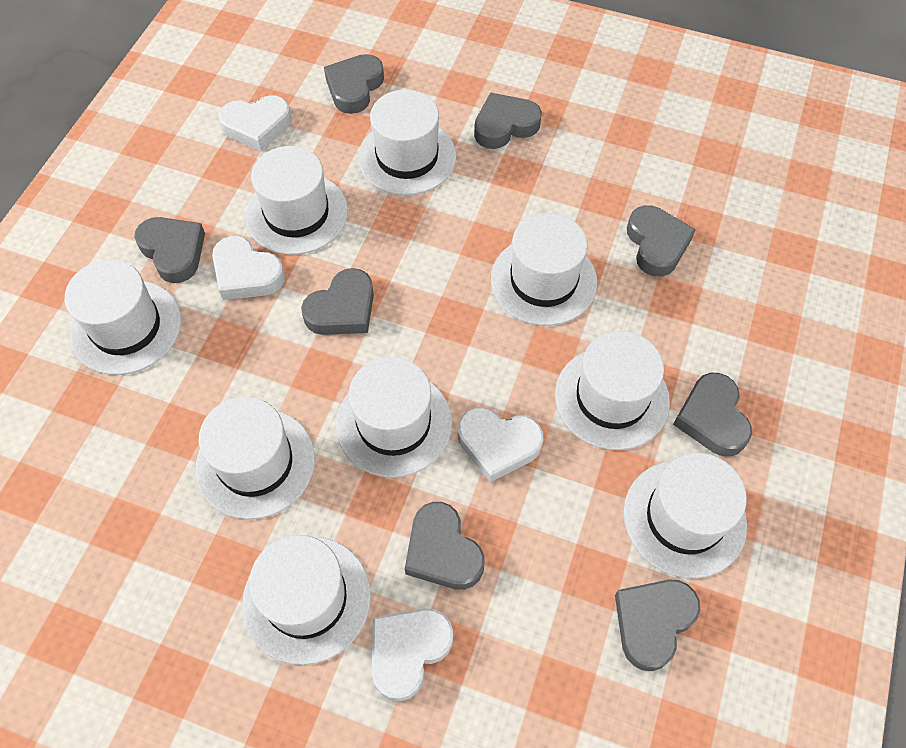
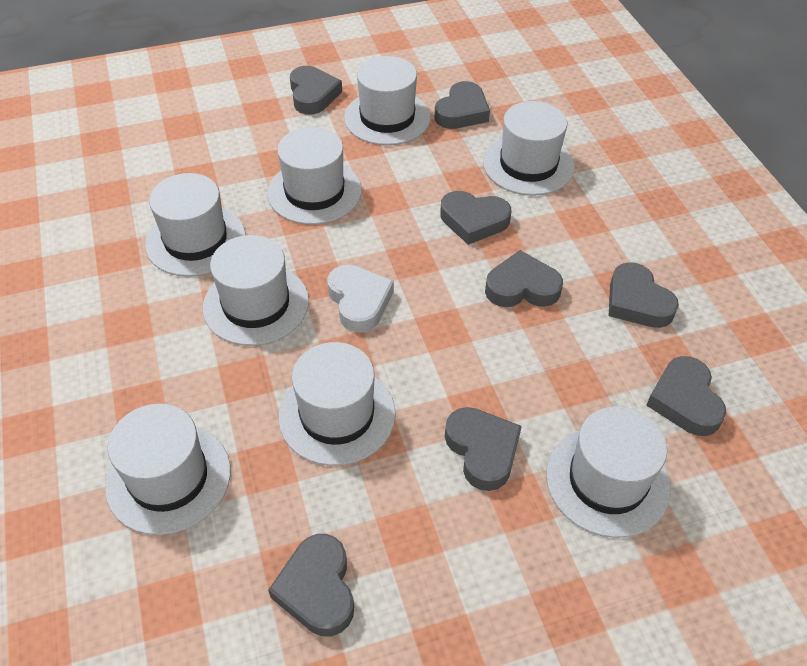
white hat: [65,260,181,375] [195,397,315,520] [242,535,371,665] [245,146,348,255] [336,357,452,478] [358,90,456,195] [491,213,597,326] [555,331,670,450] [623,453,747,578] = 9 -> [105,404,231,535] [145,173,246,277] [203,235,309,346] [267,127,362,225] [278,342,396,466] [344,56,431,145] [483,101,575,196] [546,406,671,538] = 8
white heart: [212,236,285,300] [219,95,292,151] [372,608,453,702] [458,407,543,482] = 4 -> [327,265,394,333] = 1

